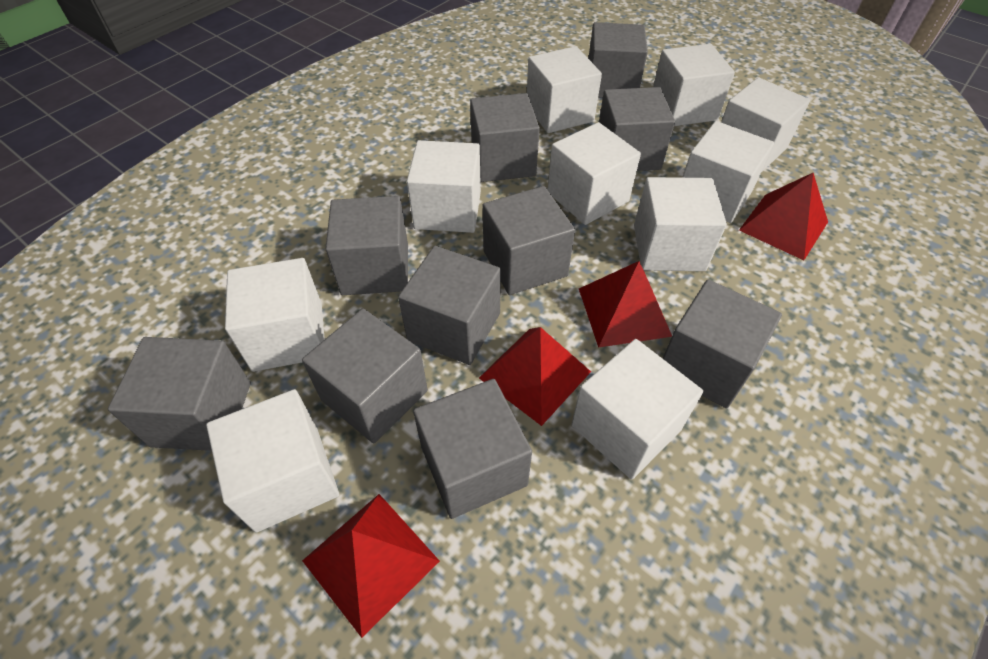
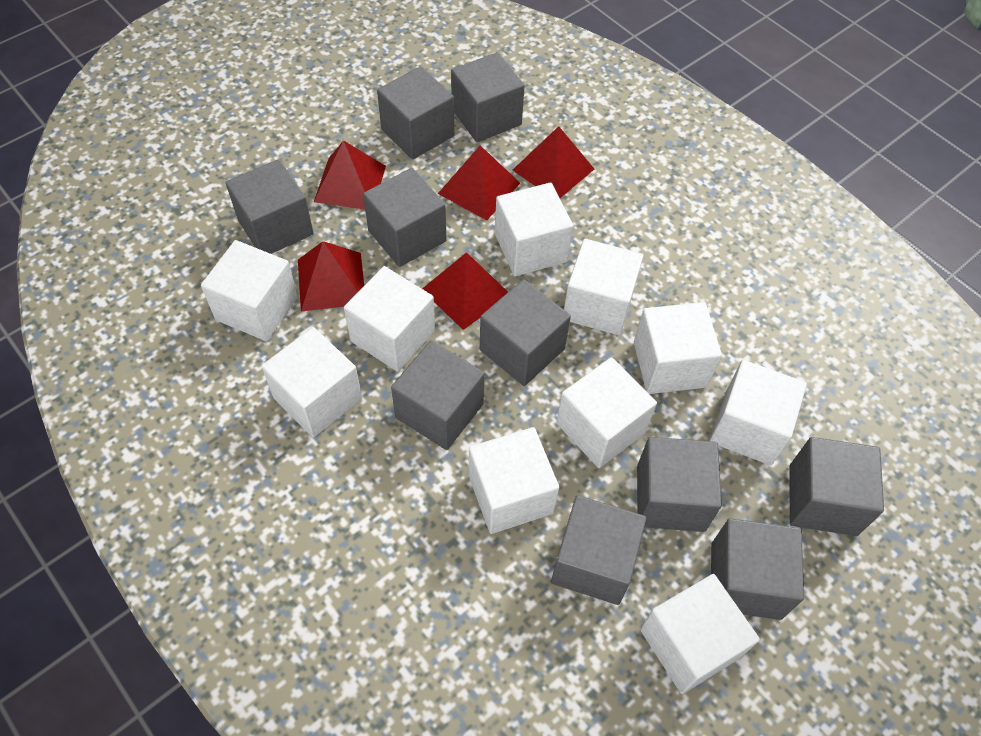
red pyramid: [302,494,440,638] [479,327,591,426] [579,261,672,348] [739,173,828,260] = 4 -> [298,241,364,311] [314,140,386,210] [422,252,508,330] [438,146,520,220] [513,126,594,198] = 5

